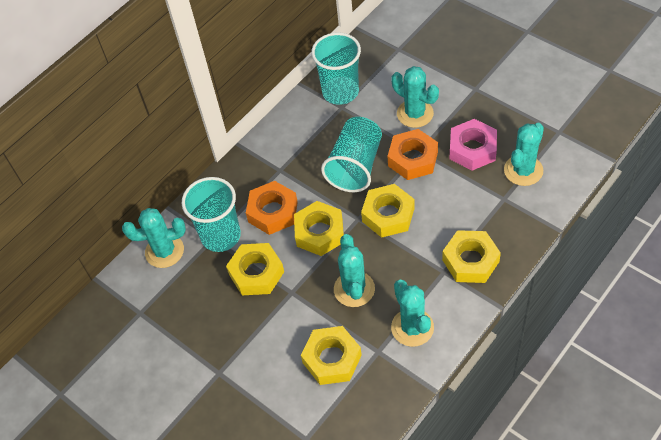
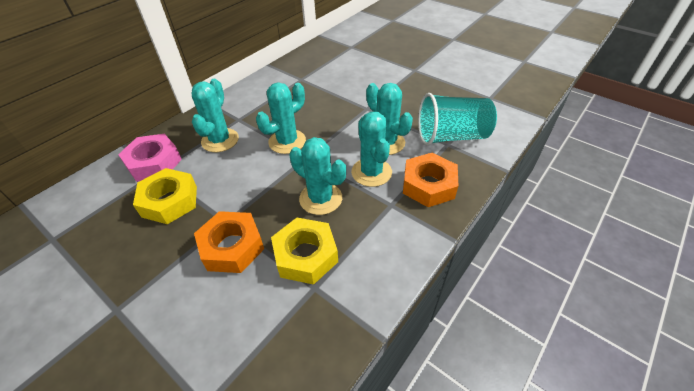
turquoise cup: [182,177,241,252] [311,32,361,105] [321,117,382,192] = 3 -> [418,93,497,146] = 1
yellow nut: [226,243,284,295] [294,201,344,256] [301,326,362,385] [361,184,415,238] [442,230,501,283] = 5 -> [133,168,197,224] [271,218,338,285] = 2

